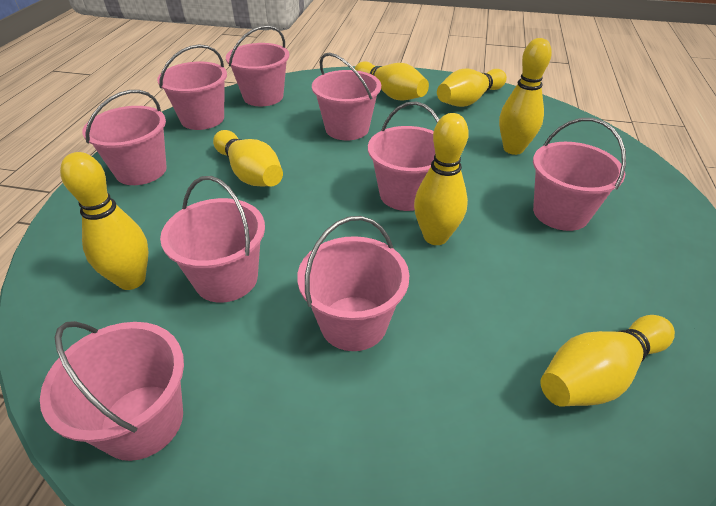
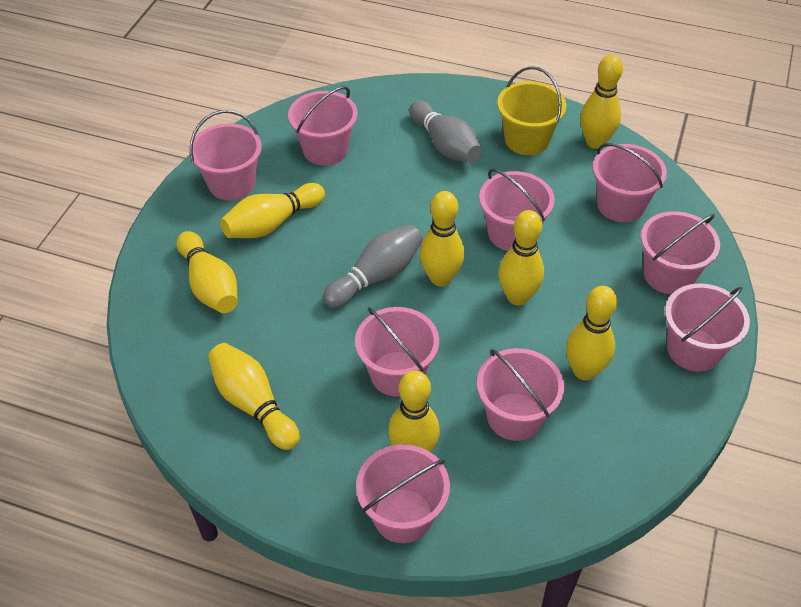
grey bowling pin: none = 0 -> [323,224,423,308] [409,100,482,163] = 2
yellow bowling pin: [60,152,148,290] [213,130,283,186] [354,61,429,100] [414,113,469,245] [437,68,507,107] [499,38,552,155] [541,315,675,407] = 7 -> [177,231,238,313] [208,343,300,450] [220,183,325,238] [388,371,440,452] [420,191,465,286] [498,210,544,306] [566,286,617,380] [580,54,623,149] = 8
yellow bucket: none = 0 -> [497,66,567,155] = 1

